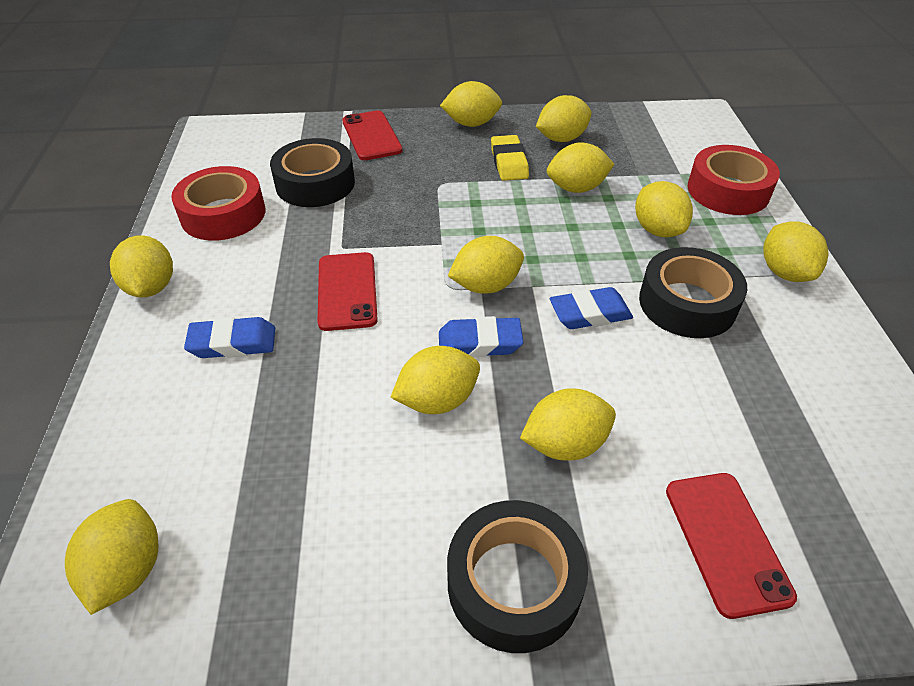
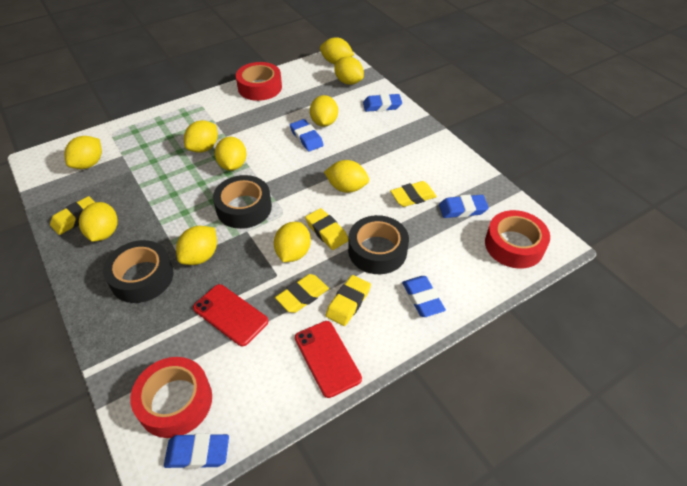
blue eraser: [184,317,275,358] [439,316,523,357] [550,287,633,329] = 3 -> [164,433,229,469] [290,119,324,152] [363,94,402,112] [402,276,446,317] [439,195,489,218] = 5
red phone: [318,252,378,331] [342,111,402,160] [666,473,797,619] = 3 -> [193,284,268,346] [295,321,362,398] = 2
red tape: [171,166,265,241] [688,145,780,215] = 2 -> [130,357,212,438] [236,62,282,101] [485,210,550,268] = 3
yellow eraser: [491,135,529,181] = 1 -> [50,196,96,235] [275,274,329,313] [305,208,349,250] [326,275,371,326] [390,181,437,207] = 5

